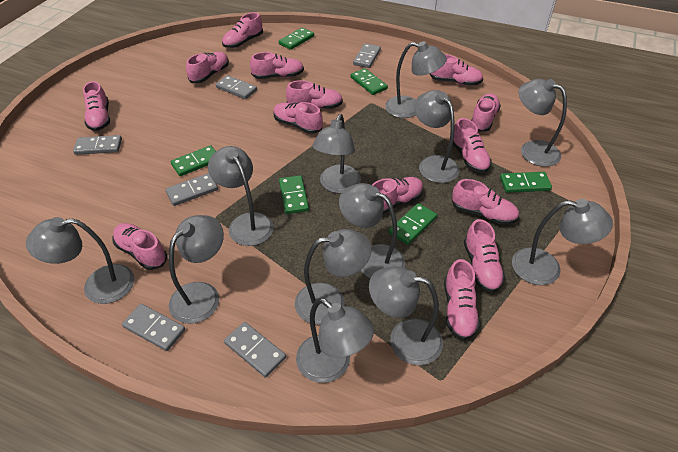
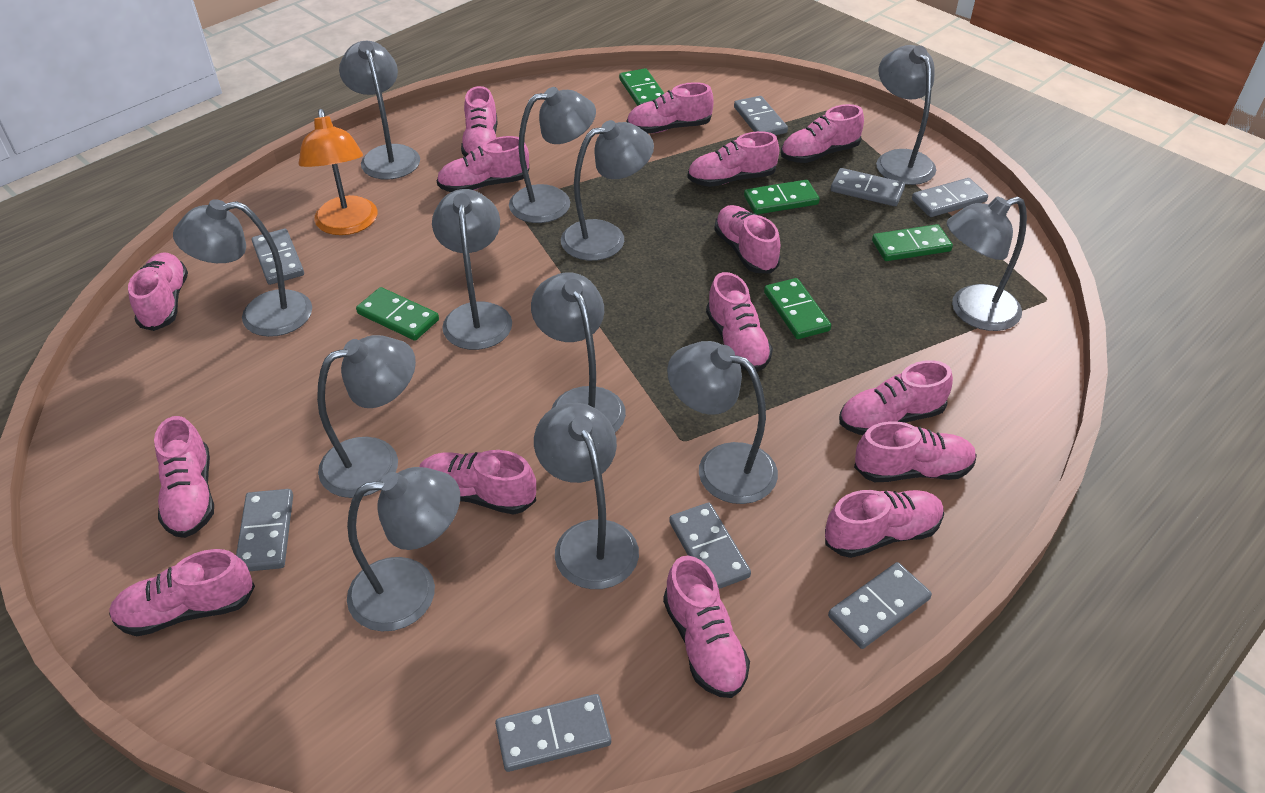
green domino: [171,145,216,176] [279,27,314,50] [279,175,309,214] [351,68,388,95] [389,203,437,245] [500,172,552,193] = 6 -> [356,287,439,341] [619,68,665,106] [744,180,820,215] [764,278,831,339] [872,224,953,261] = 5
grey domino: [73,135,122,155] [122,304,185,351] [166,173,218,206] [216,75,257,99] [224,322,286,378] [353,44,381,68] = 6 -> [236,489,293,571] [252,229,304,285] [495,694,611,772] [669,503,751,589] [734,96,788,135] [828,562,932,649] [831,168,905,206] [912,178,988,217] = 8
orange lamp: none = 0 -> [298,109,378,235] = 1
pink shoe: [83,81,110,131] [112,223,167,270] [186,52,229,83] [222,12,263,48] [250,52,304,79] [273,102,323,134] [286,80,343,109] [372,177,424,214] [430,54,483,86] [444,259,480,340] [452,179,519,225] [453,118,492,173] [464,219,505,293] [471,93,501,132] = 14 -> [109,549,255,636] [128,253,188,331] [154,416,214,538] [420,450,536,515] [436,136,529,192] [461,86,498,157] [626,82,714,133] [663,555,750,698] [687,131,779,187] [706,272,773,372] [714,205,780,273] [781,104,864,163] [825,490,944,558] [839,360,953,435] [854,421,977,482] = 15

